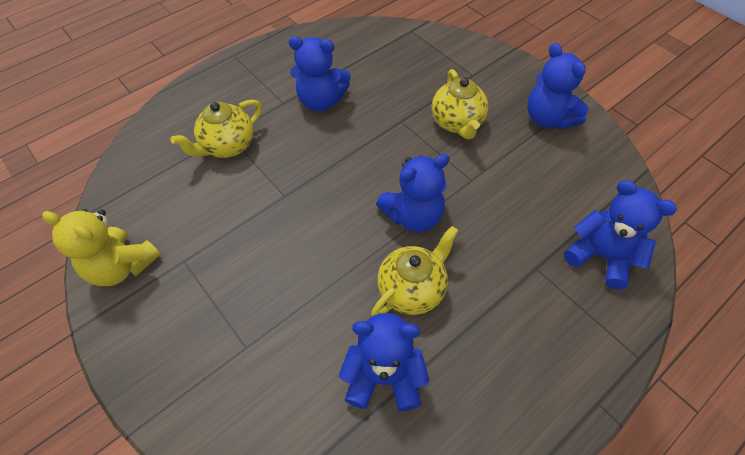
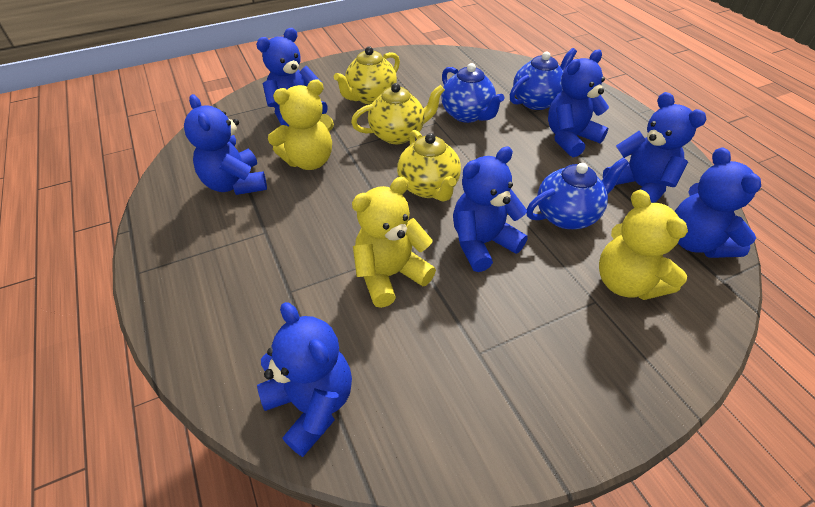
blue teapot: none = 0 -> [441,63,505,123] [510,48,577,110] [527,158,629,229] = 3
blue teddy bear: [289,36,351,111] [339,313,429,411] [376,154,450,232] [527,43,589,130] [564,180,677,289] = 5 -> [184,94,267,195] [256,28,328,127] [257,302,352,457] [453,146,528,272] [548,50,609,157] [603,92,706,203] [675,147,761,258] = 7
yellow teddy bear: [42,209,161,286] = 1 -> [268,79,334,170] [352,177,436,308] [599,190,688,300] = 3

